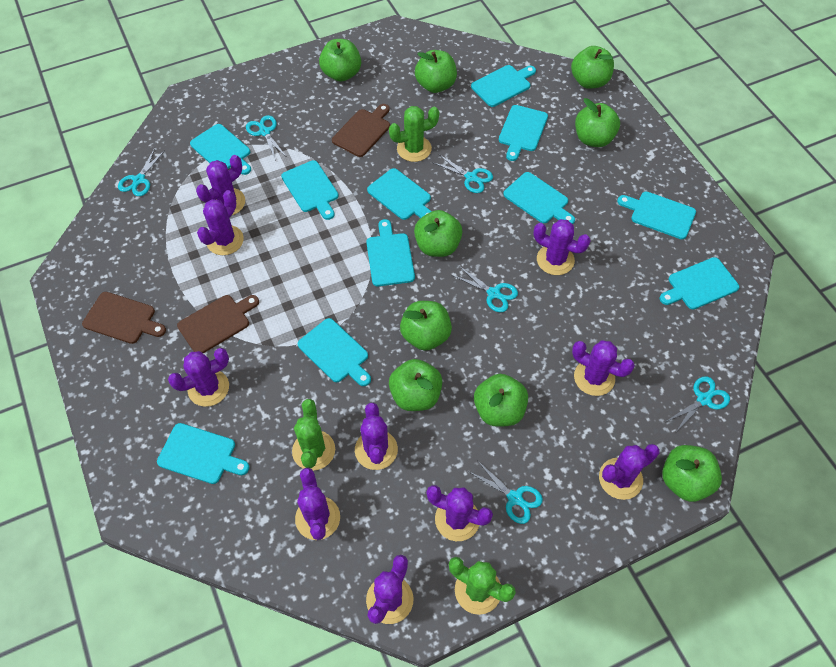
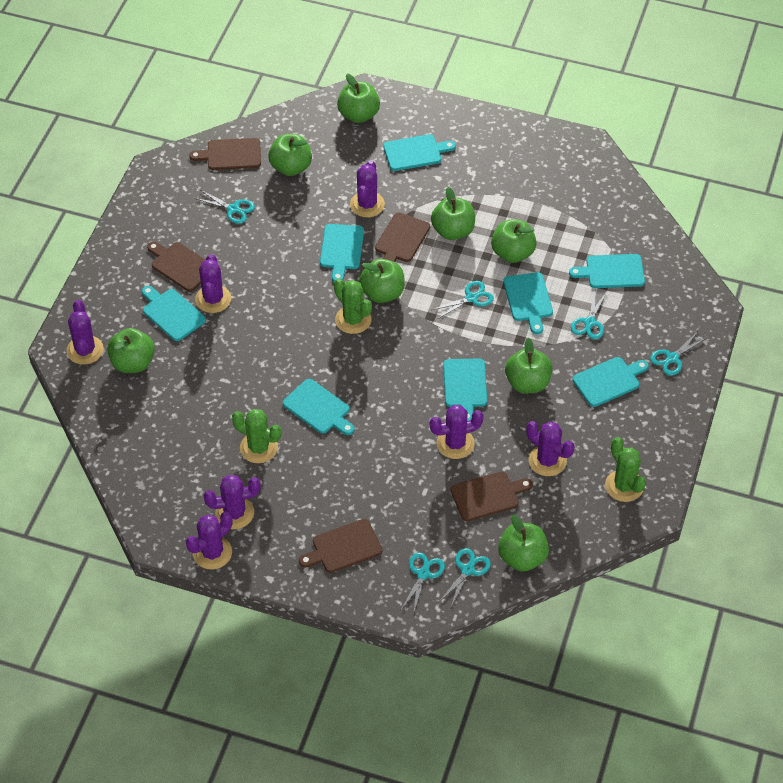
brown cutting board: [82,292,166,344] [177,295,259,353] [332,104,390,157] = 3 -> [147,242,206,291] [189,138,261,170] [299,519,382,573] [375,212,430,262] [451,472,533,521] = 5
green apple: [319,39,361,81] [389,359,442,411] [400,301,452,351] [414,210,463,257] [415,50,457,93] [474,374,528,427] [571,46,614,89] [575,98,620,147] [662,445,722,502] = 9 -> [107,328,155,373] [268,134,312,176] [337,73,380,123] [359,259,405,303] [431,187,475,240] [491,219,537,263] [498,515,549,572] [505,338,552,393] = 8
purple cactus: [168,348,229,407] [196,155,245,216] [197,190,244,255] [295,468,340,540] [355,403,398,470] [366,555,413,624] [427,485,493,541] [533,219,591,275] [572,340,635,396] [599,444,660,500] = 10 -> [67,300,104,365] [186,511,233,569] [195,254,231,313] [204,475,261,529] [350,160,385,217] [430,405,484,459] [526,421,575,476] = 7
turquoise cutting board: [157,423,249,484] [190,124,251,175] [281,160,339,220] [298,318,371,386] [366,219,415,286] [367,168,432,220] [471,65,536,107] [499,105,548,161] [503,172,575,224] [617,192,696,239] [660,257,739,309] = 11 -> [142,286,206,341] [283,379,355,435] [320,224,364,282] [383,134,456,171] [443,359,487,421] [503,272,553,334] [569,254,645,288] [573,357,649,407] = 8

